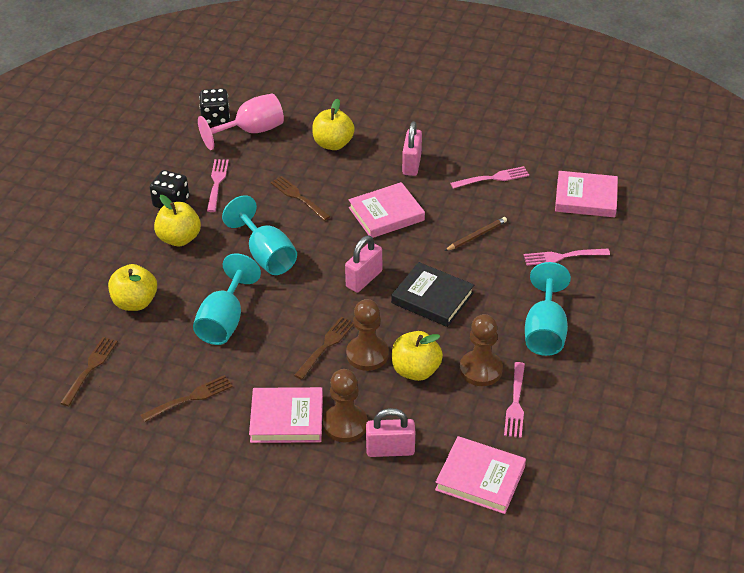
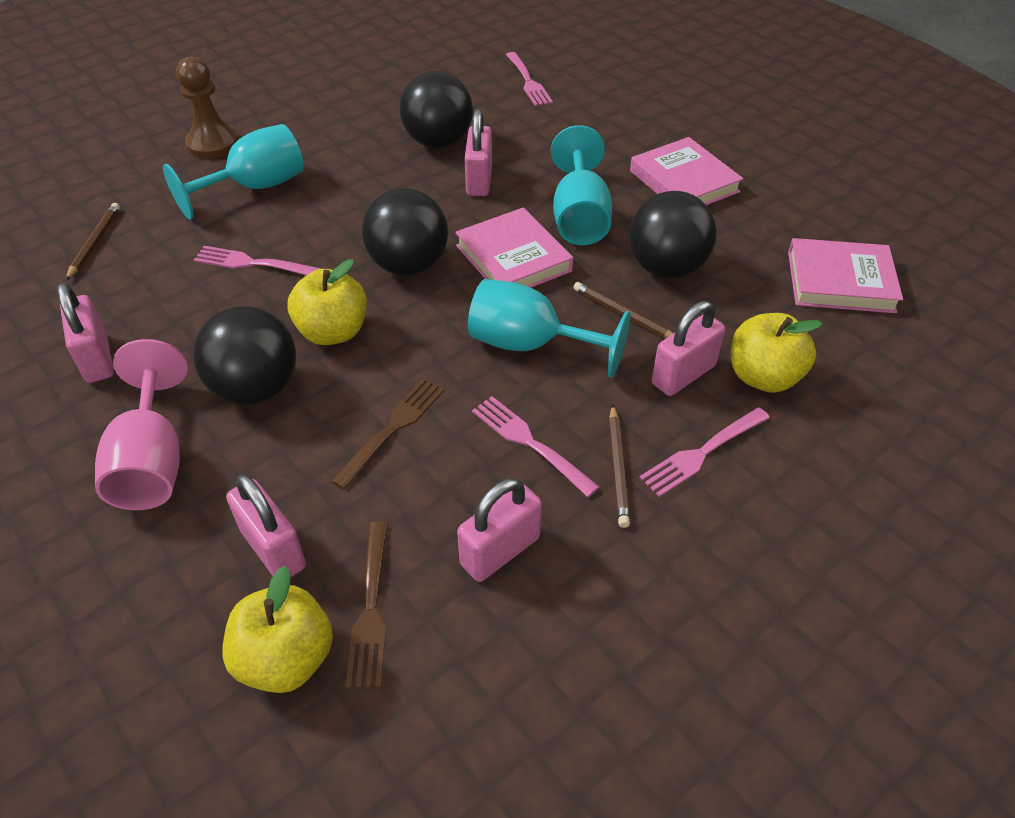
black ball: none = 0 -> [193,306,296,405] [362,188,448,275] [400,71,473,148] [629,191,716,279] = 4
black book: [391,262,474,327] = 1 -> none = 0
black dice: [150,170,189,209] [199,88,230,125] = 2 -> none = 0
brown fork: [60,337,118,406] [140,375,232,422] [270,176,331,221] [294,317,354,380] = 4 -> [331,379,444,489] [346,521,388,689] = 2
brown pawn: [323,369,368,442] [346,299,389,371] [460,314,503,386] = 3 -> [176,56,239,159] = 1
brown pencil: [445,217,507,251] = 1 -> [66,203,120,281] [573,282,674,338] [609,404,630,528] = 3
pink book: [249,387,323,443] [349,182,425,238] [435,436,526,514] [555,171,618,217] = 4 -> [455,207,574,288] [630,137,743,205] [788,238,903,313] = 3
pink padlock: [345,235,382,293] [366,408,415,457] [402,121,422,176] = 3 -> [57,283,114,383] [226,474,306,578] [457,478,542,582] [465,109,492,196] [652,301,725,396] = 5
yellow apple: [108,264,157,311] [154,195,201,246] [312,99,355,150] [392,331,443,381] = 4 -> [222,566,333,693] [287,259,367,345] [731,313,823,393] = 3

